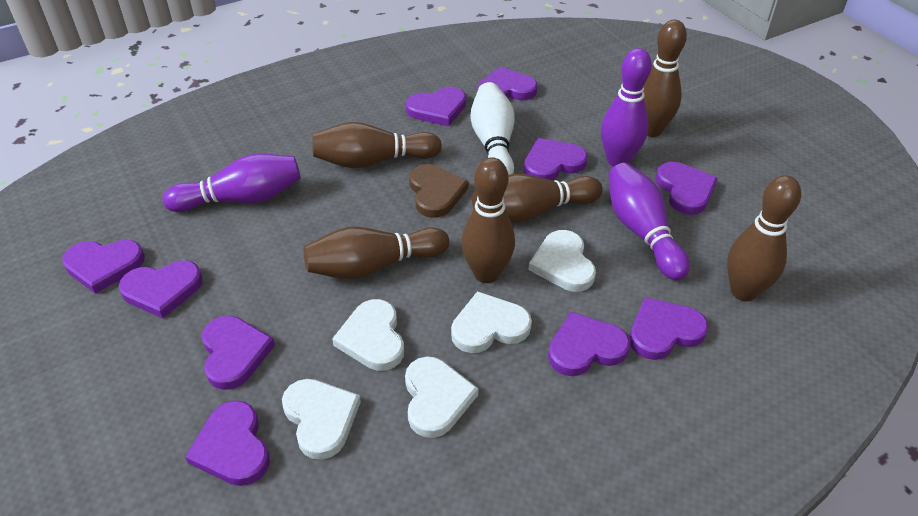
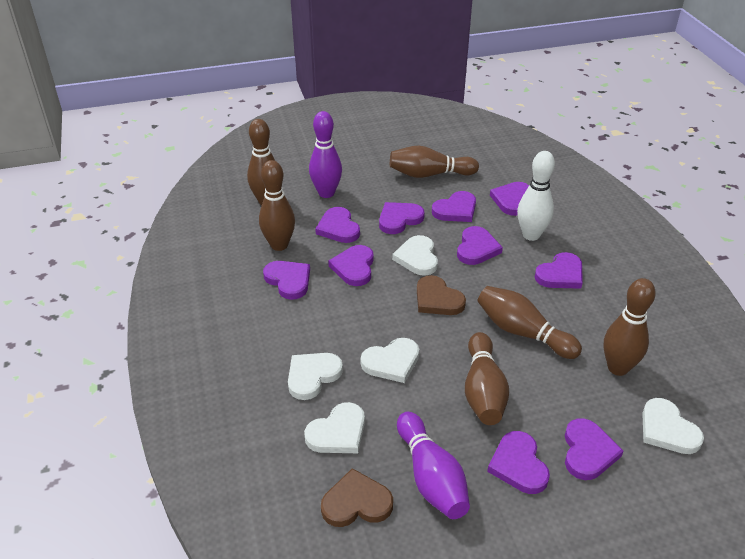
brown heart: [409,164,468,218] = 1 -> [321,468,393,527] [417,275,466,315] = 2
purple bowling pin: [163,153,301,212] [601,48,652,167] [608,163,690,280] = 3 -> [309,111,342,198] [397,412,470,519] = 2

